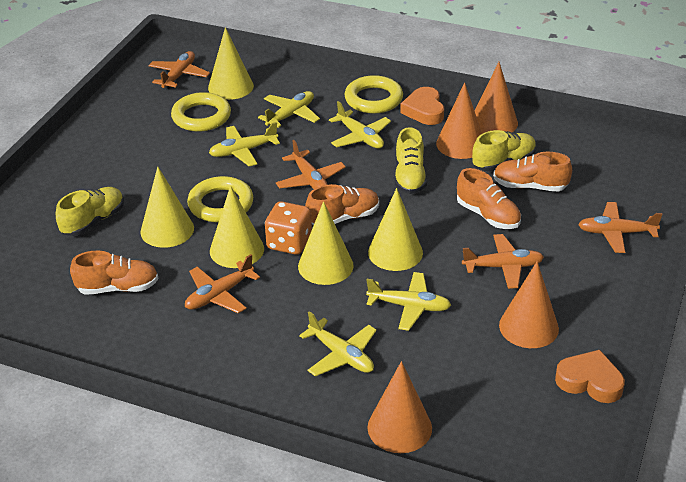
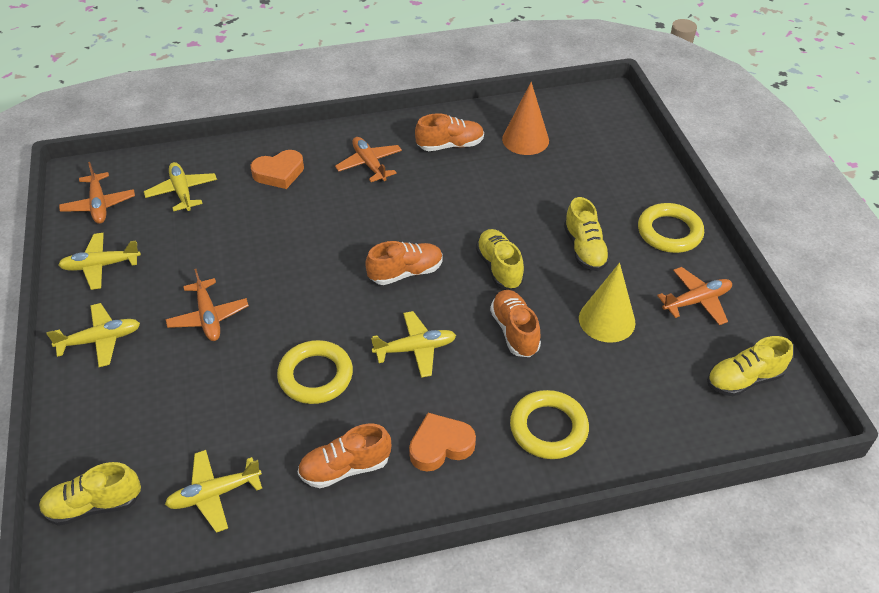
orange cone: [367,361,432,453] [436,82,482,159] [475,62,518,134] [499,261,559,348] = 4 -> [502,82,549,155] = 1
orange dice: [265,201,312,255] = 1 -> none = 0
orange plane: [148,51,210,89] [185,254,260,314] [276,140,346,189] [462,234,544,289] [578,202,662,253] = 5 -> [59,162,135,224] [165,269,249,341] [335,137,402,182] [657,267,732,325] = 4
yellow cone: [140,167,194,248] [208,27,254,100] [210,186,264,268] [298,201,354,285] [368,188,423,271] = 5 -> [579,263,635,343] = 1
yellow shoe: [56,187,124,236] [395,127,427,194] [472,130,536,171] = 3 -> [39,462,141,526] [476,229,524,290] [564,197,610,271] [707,336,793,396] = 4

